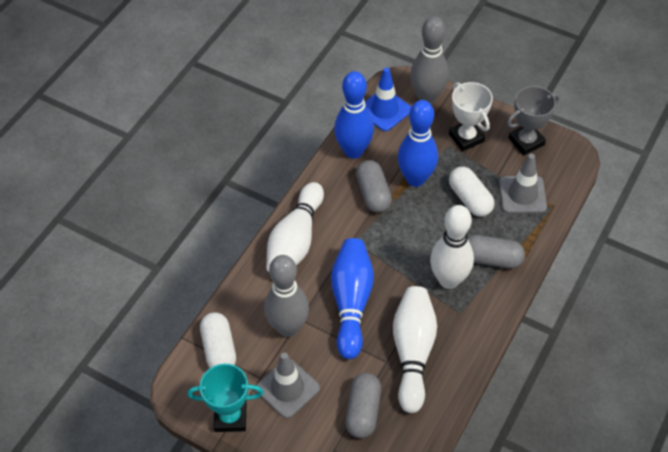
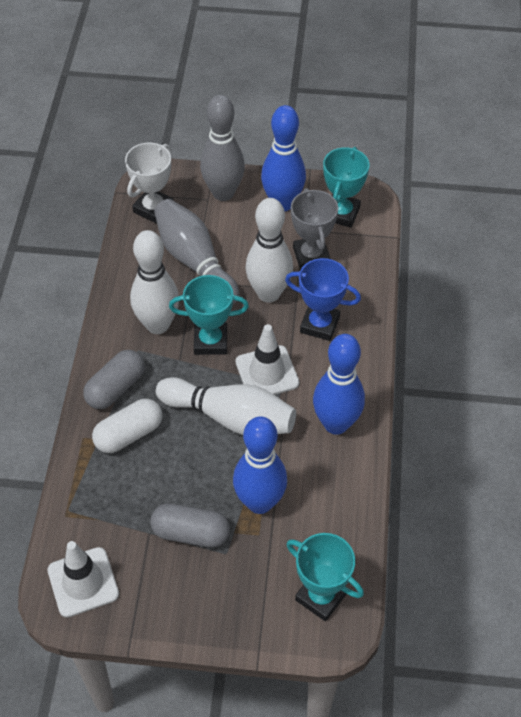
blue traffic cone: [365,67,411,131] = 1 -> none = 0
blue trophy: none = 0 -> [285,258,361,341] = 1
grey capsule: [345,373,381,438] [356,160,392,213] [468,235,525,268] = 3 -> [83,350,145,409] [150,504,230,548] = 2
grey traffic cone: [256,353,320,418] [499,154,547,213] = 2 -> none = 0
turquoise trophy: [187,364,264,432] = 1 -> [169,275,249,355] [286,533,364,621] [323,147,370,228] = 3
white capsule: [200,312,236,368] [449,167,495,217] = 2 -> [92,399,163,453] = 1
white traffic cone: none = 0 -> [47,541,119,618] [236,324,299,395] = 2

